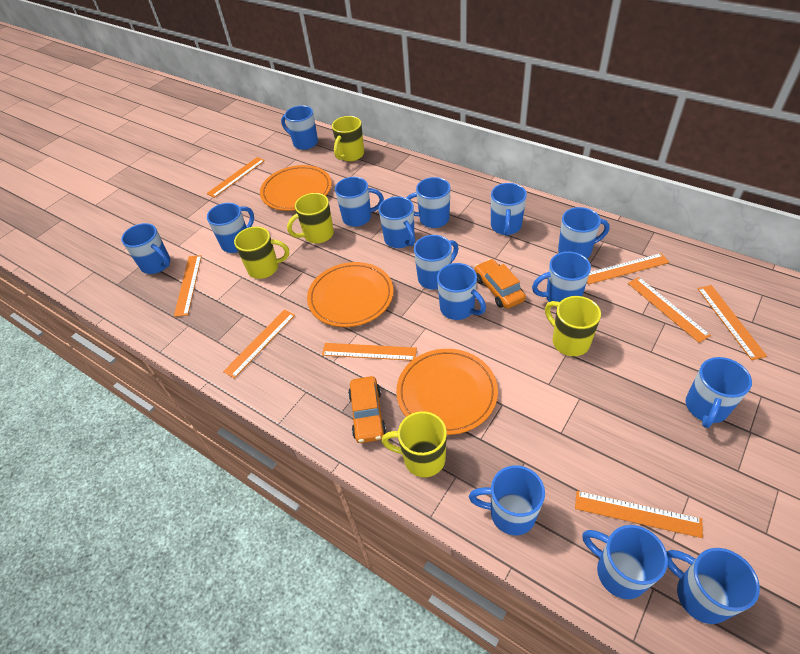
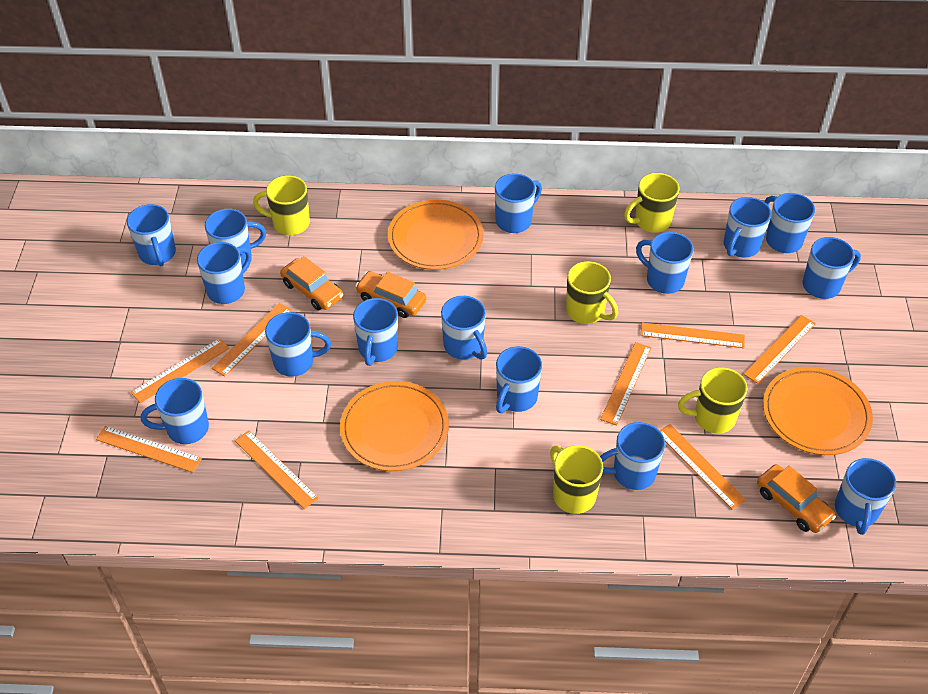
orange car: [348,376,386,443] [475,259,526,309] = 2 -> [280,256,343,310] [355,271,427,318] [757,464,836,533] = 3

